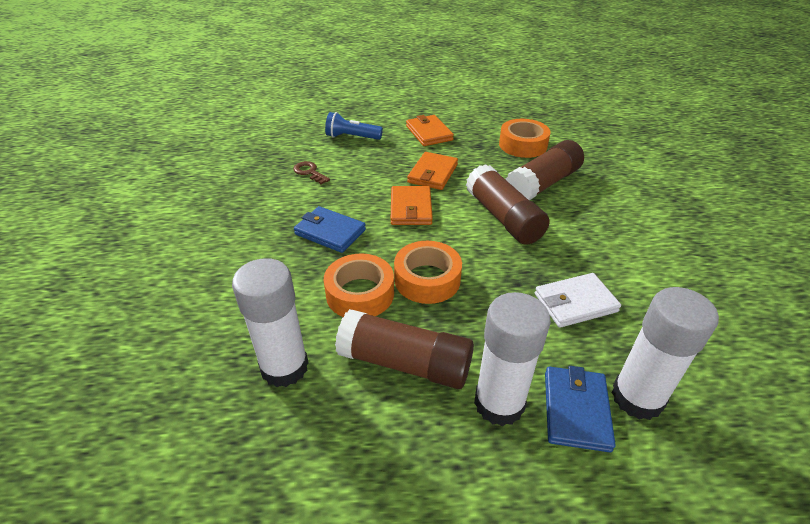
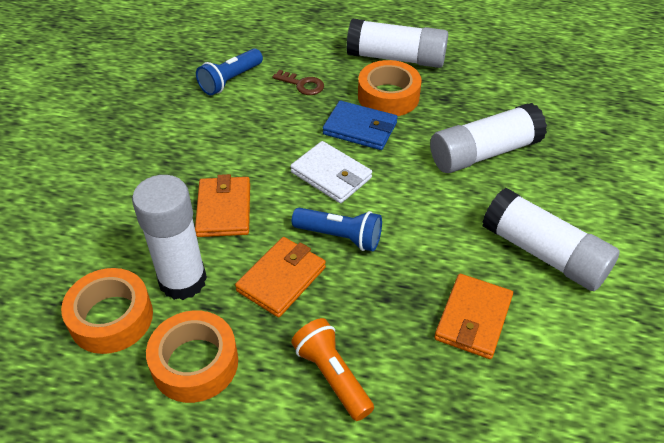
blue flashlight: [325,112,383,140] = 1 -> [196,48,263,95] [292,208,382,251] = 2
blue wallet: [294,206,366,253] [545,366,616,452] = 2 -> [323,101,397,150] = 1
brown glue stick: [335,309,474,389] [466,164,550,245] [506,140,584,200] = 3 -> none = 0
orange flashlight: none = 0 -> [291,318,374,421] = 1
white glue stick: [232,258,309,387] [474,292,551,426] [611,287,719,420] = 3 -> [132,175,207,300] [346,19,448,68] [430,103,547,173] [482,188,620,291] = 4

